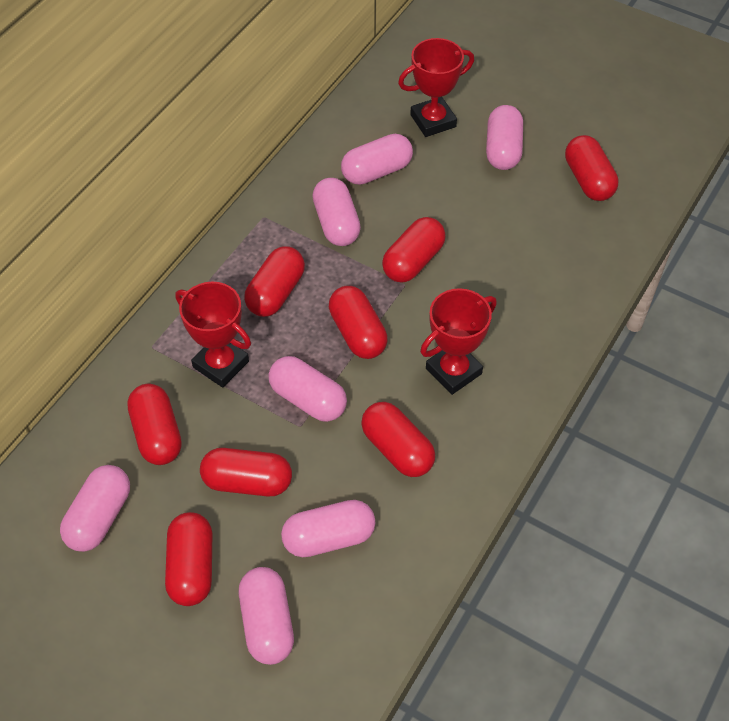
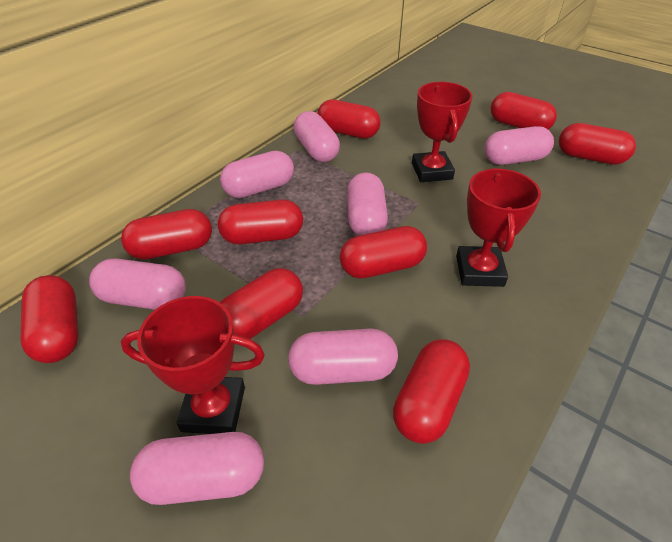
red capsule: [127,384,182,465] [165,512,212,606] [200,448,292,496] [244,246,305,317] [329,286,388,359] [361,402,435,477] [382,217,446,283] [565,135,619,201] = 8 -> [20,275,79,363] [121,209,212,260] [218,199,303,244] [219,268,303,339] [317,99,381,139] [340,226,427,278] [393,339,470,444] [491,92,557,130] [559,123,636,165] = 9

